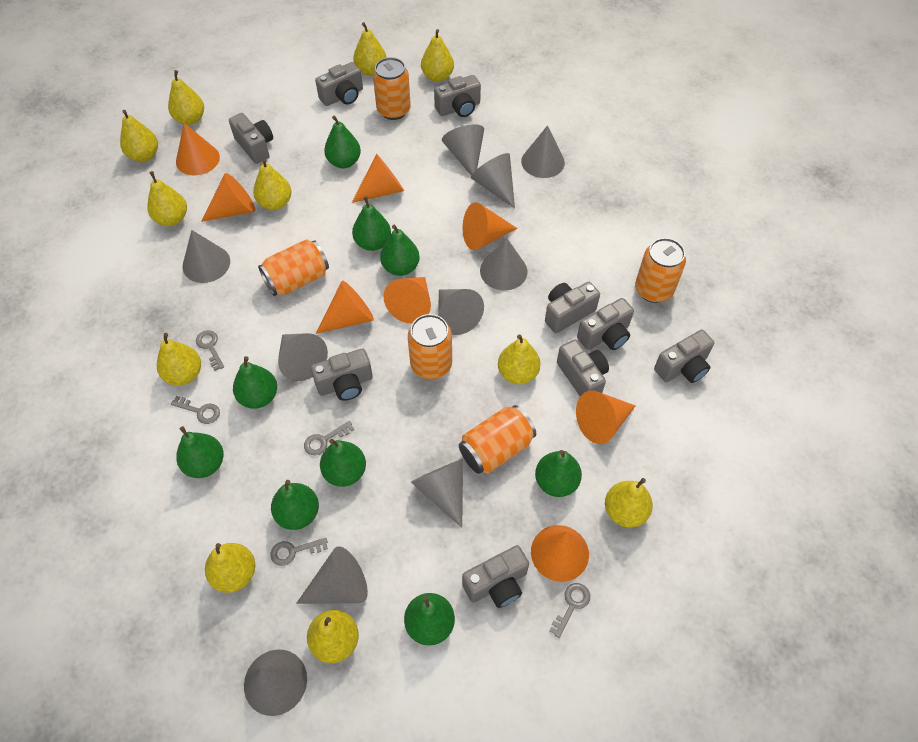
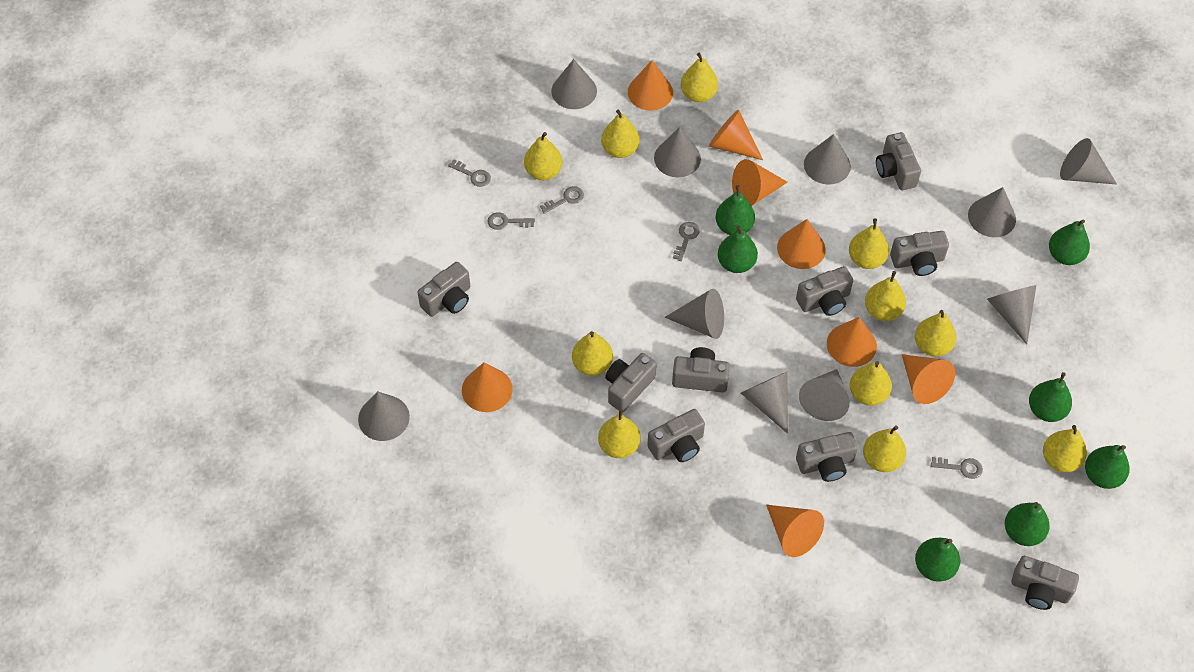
green pear: [176,426,224,478] [233,356,277,409] [271,480,319,530] [320,439,366,487] [324,116,361,168] [352,196,391,251] [380,225,420,276] [404,593,455,646] [535,450,582,497] = 9 -> [716,185,755,235] [718,225,758,273] [915,538,960,582] [1005,502,1050,546] [1029,372,1072,422] [1049,219,1090,265] [1085,445,1130,489] = 7
orange can: [258,239,329,296] [373,57,411,120] [408,314,452,379] [459,405,536,474] [635,238,686,303] = 5 -> none = 0

